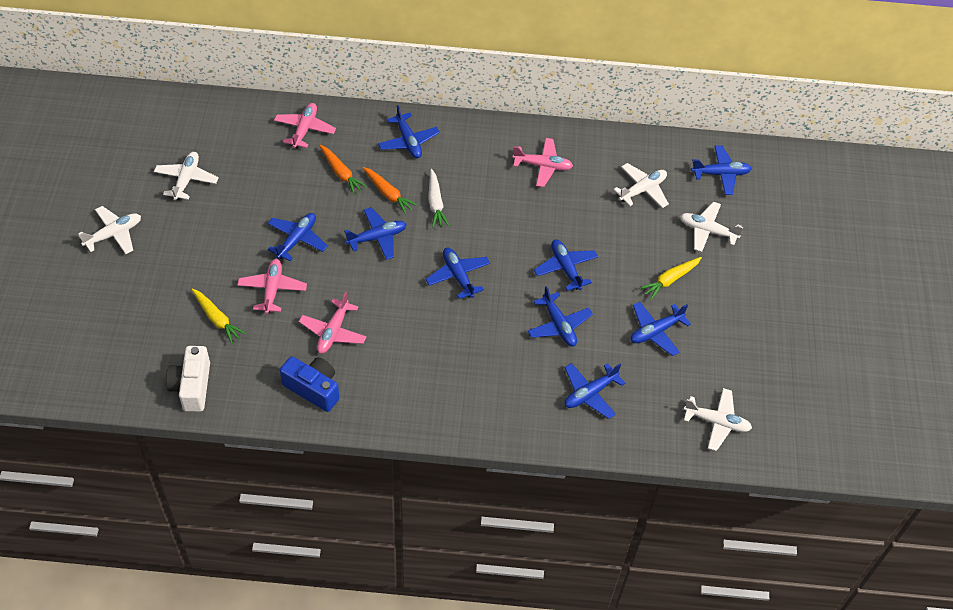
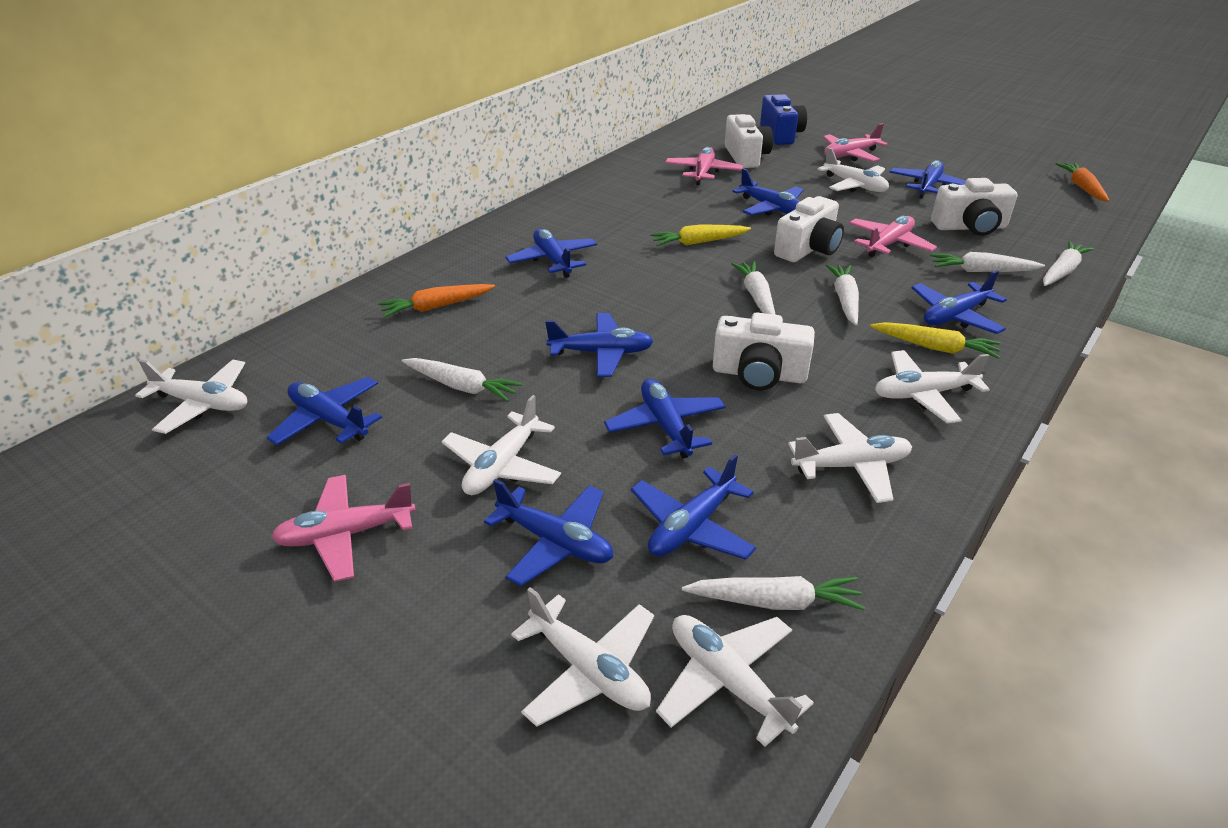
white camera: [166,346,210,412] = 1 -> [713,313,815,390] [725,114,773,168] [774,196,844,262] [931,178,1017,236] = 4
white carrot: [428,169,449,228] = 1 -> [402,358,523,402] [682,576,865,610] [731,261,776,315] [826,264,859,325] [930,252,1045,272] [1043,241,1094,286] = 6
white plane: [78,206,141,254] [154,152,219,200] [613,163,669,208] [680,202,744,252] [684,388,752,451] = 5 -> [135,359,247,434] [441,395,561,495] [511,587,654,727] [656,615,814,747] [788,413,912,503] [818,147,889,192] [875,350,990,423] = 7

